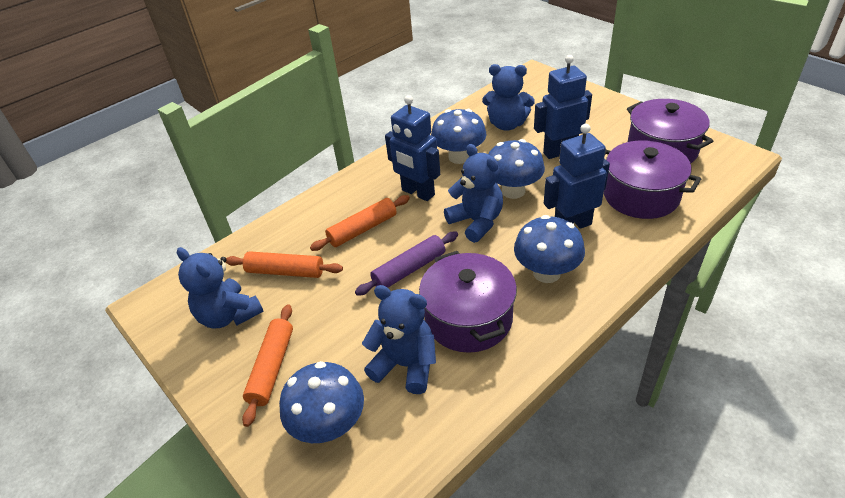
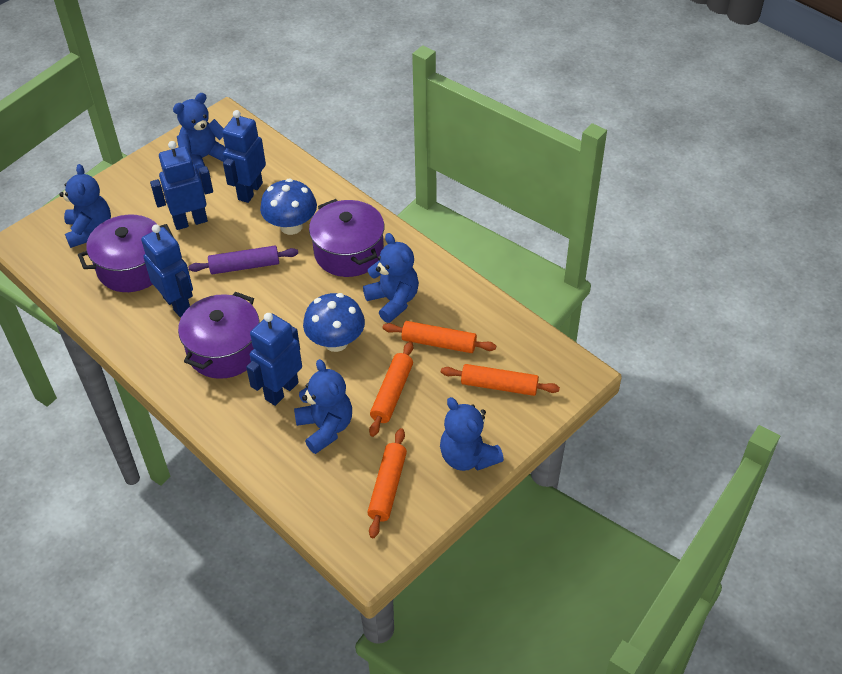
blue mushroom: [279,361,364,443] [431,109,486,164] [488,139,545,199] [514,215,585,283] = 4 -> [260,178,317,235] [303,293,365,352] = 2
blue robot: [385,95,440,201] [534,55,592,159] [544,124,610,229] = 3 -> [141,224,193,317] [150,141,213,230] [222,110,266,203] [246,313,302,406] = 4
blue teddy bear: [177,247,264,328] [362,285,436,394] [444,144,503,243] [482,64,535,131] = 4 -> [59,164,111,248] [173,93,226,175] [294,359,352,454] [363,233,419,323] [440,397,504,471] = 5
orange rolling pin: [225,251,343,278] [242,304,293,427] [310,195,410,251] = 3 -> [367,428,407,538] [369,341,413,437] [383,321,496,353] [441,364,560,396] = 4

